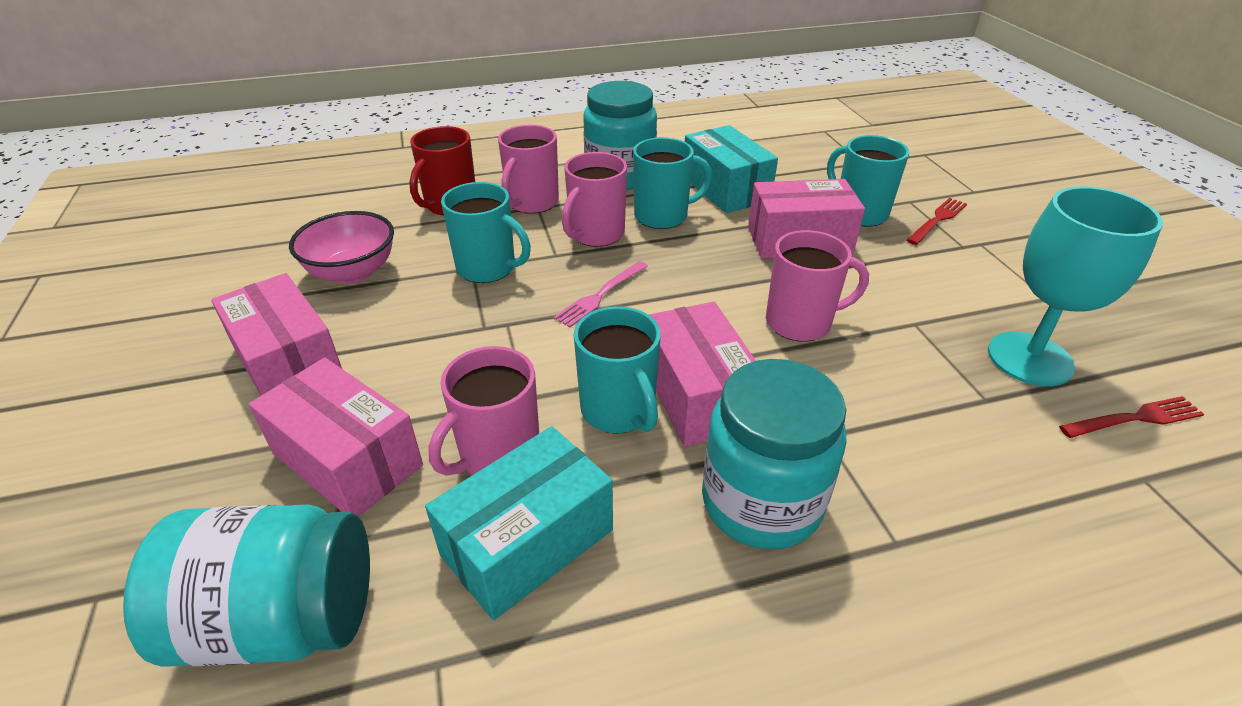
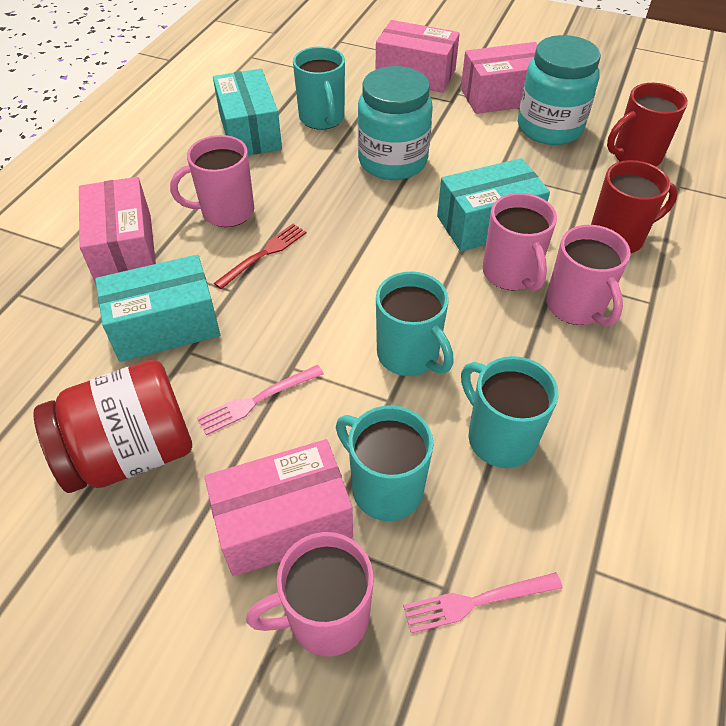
pink bowl: [289,211,394,284] = 1 -> none = 0
pink fork: [553,261,648,327] = 1 -> [197,365,324,435] [403,572,563,633] = 2
red fork: [907,198,967,245] [1059,396,1204,438] = 2 -> [214,224,306,289] = 1
red jar: none = 0 -> [33,360,192,493] = 1
red mug: [409,126,475,215] = 1 -> [591,160,678,253] [607,83,688,166] = 2
turquoise box: [425,426,613,620] [685,125,778,213] = 2 -> [95,254,220,362] [213,69,282,155] [437,158,550,252] = 3
turquoise goblet: [988,187,1163,386] = 1 -> none = 0
turquoise jar: [123,505,370,667] [583,81,657,190] [702,359,847,550] = 3 -> [358,66,433,180] [518,35,601,145] = 2

